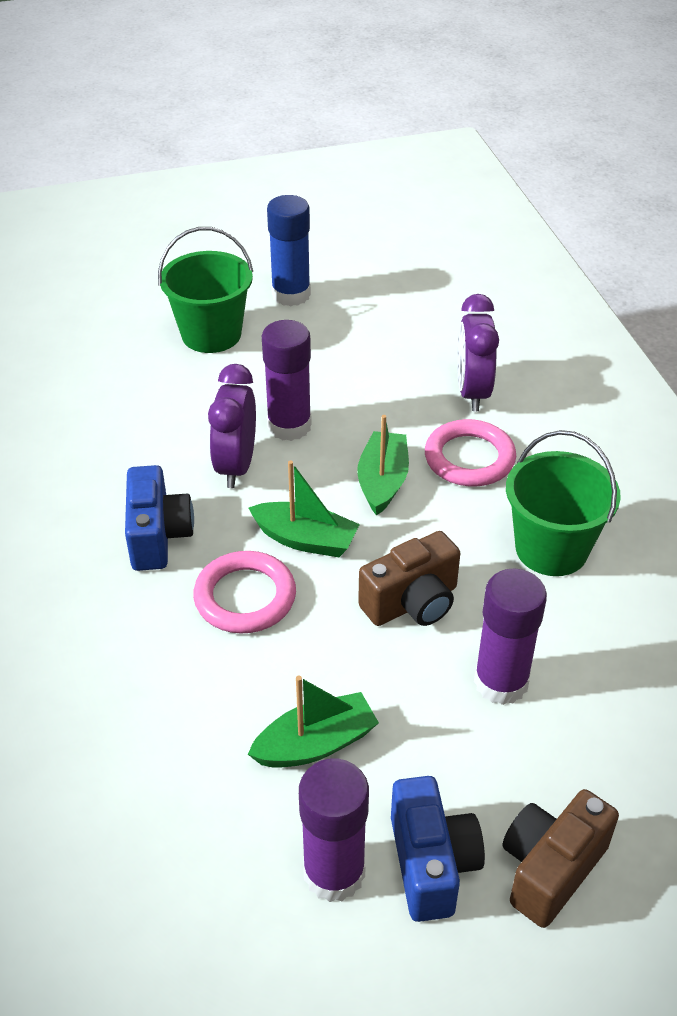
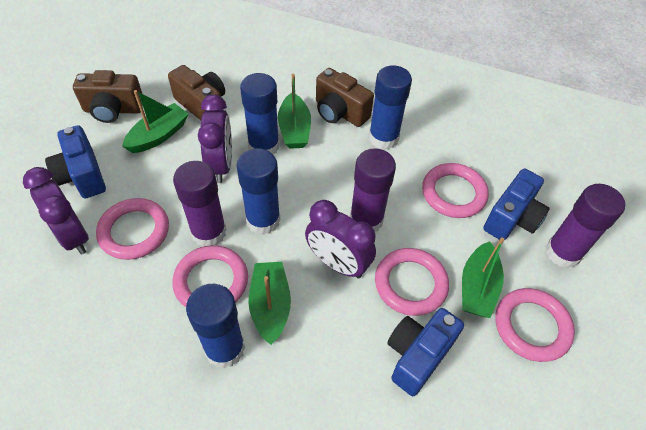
blue camera: [125,465,194,571] [391,776,485,922] = 2 -> [45,125,106,198] [387,308,464,396] [483,169,550,240] = 3
blue glue stick: [267,195,311,306] = 1 -> [186,284,245,368] [237,148,280,235] [240,73,279,154] [369,65,412,149] = 4
brown camera: [358,531,460,626] [502,789,619,928] = 2 -> [73,70,143,123] [168,65,225,120] [316,68,374,127] = 3
green boat: [248,676,379,768] [249,460,360,557] [357,415,409,516] = 3 -> [122,90,189,153] [248,262,291,345] [278,74,311,149] [462,237,504,318] = 4
green bucket: [158,227,253,353] [506,430,621,576] = 2 -> none = 0
pink ring: [193,551,296,633] [425,419,516,487] = 2 -> [96,198,169,260] [172,245,248,307] [375,248,449,316] [422,163,489,218] [496,288,575,362] = 5
purple clock: [208,364,256,488] [457,294,499,411] = 2 -> [23,167,89,255] [198,95,232,183] [305,200,376,278] = 3

